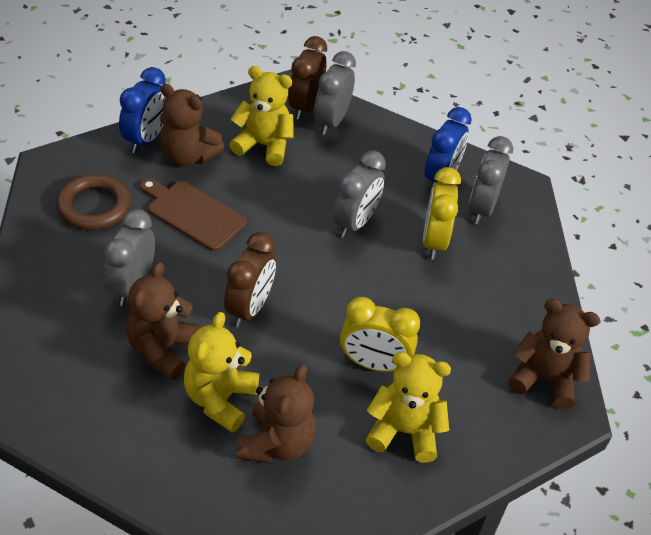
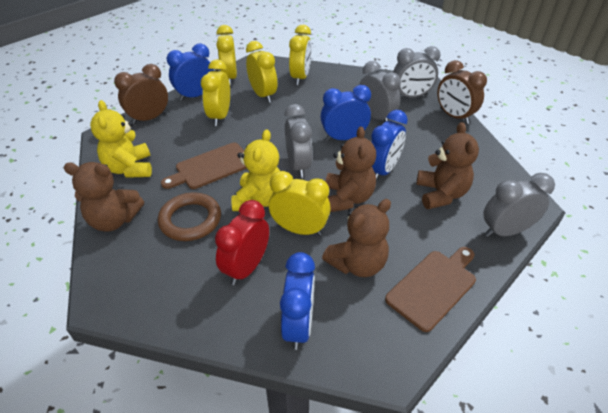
blue clock: [119,67,166,153] [425,107,472,191] = 2 -> [167,43,214,101] [280,252,315,350] [320,85,371,141] [371,110,408,181] = 4
brown cutting board: [140,179,247,251] = 1 -> [161,143,247,189] [385,247,476,332] = 2
red clock: none = 0 -> [215,200,269,285] = 1
yellow clock: [340,297,420,372] [423,167,461,260] = 2 -> [201,59,230,126] [216,25,237,86] [246,41,277,103] [269,171,331,236] [289,25,311,85] = 5
yellow teddy bear: [184,312,259,433] [229,66,294,166] [366,352,451,463] = 3 -> [90,100,152,178] [232,129,280,211] = 2

